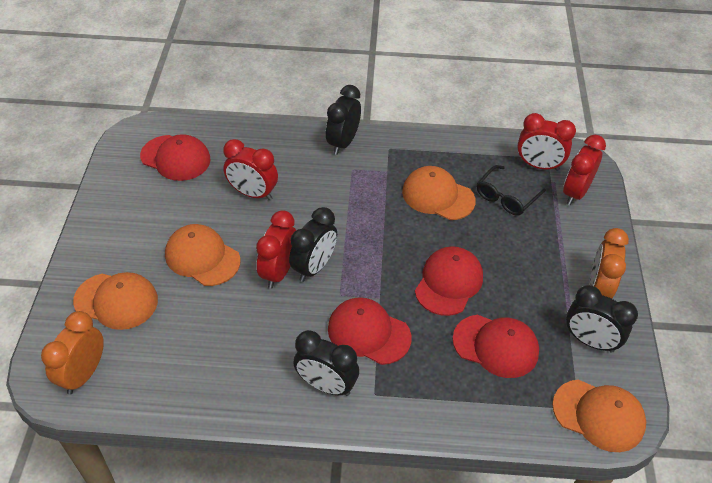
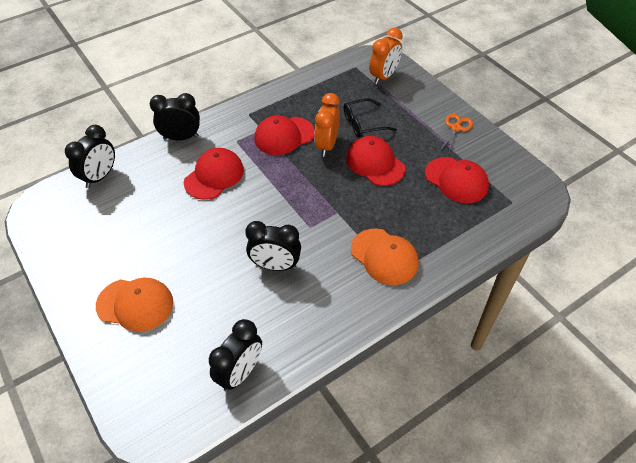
orange cap: [73,272,158,330] [165,224,241,286] [402,166,476,220] [552,379,646,452] = 4 -> [96,278,173,332] [351,228,419,285] = 2
orange scissors: none = 0 -> [440,114,473,152] = 1
red clock: [223,139,278,200] [256,210,296,289] [517,113,576,171] [563,135,606,205] = 4 -> none = 0

